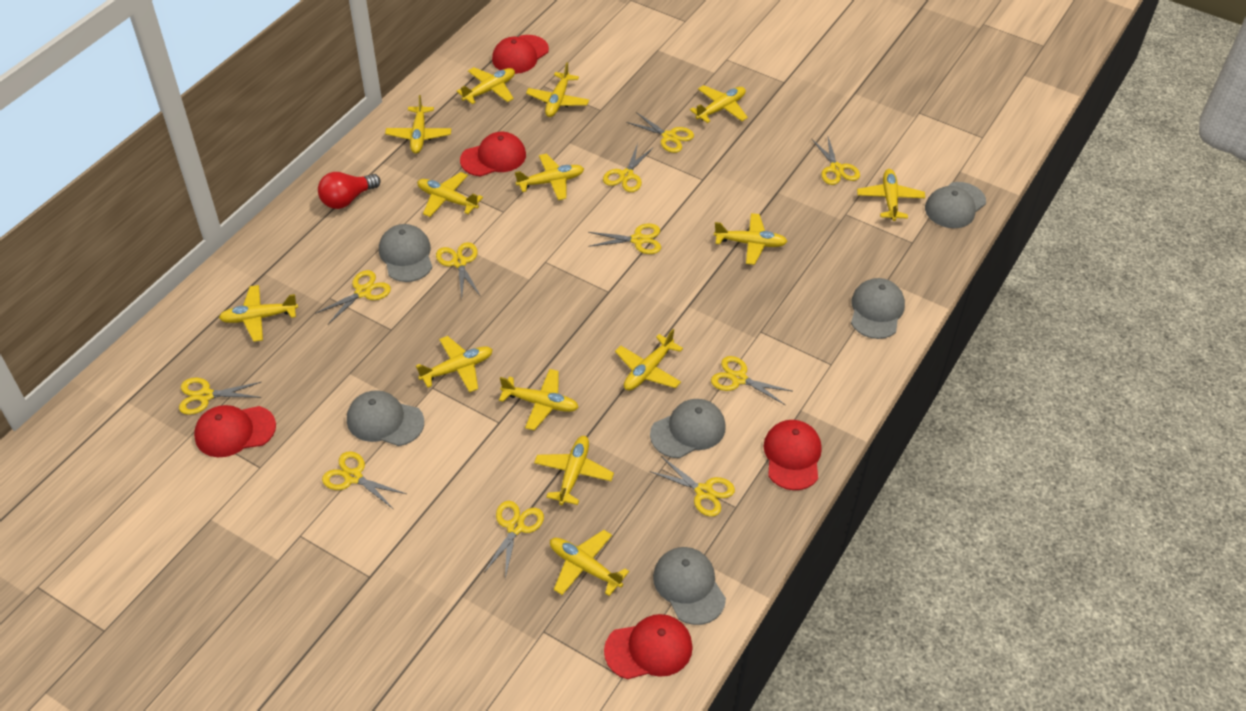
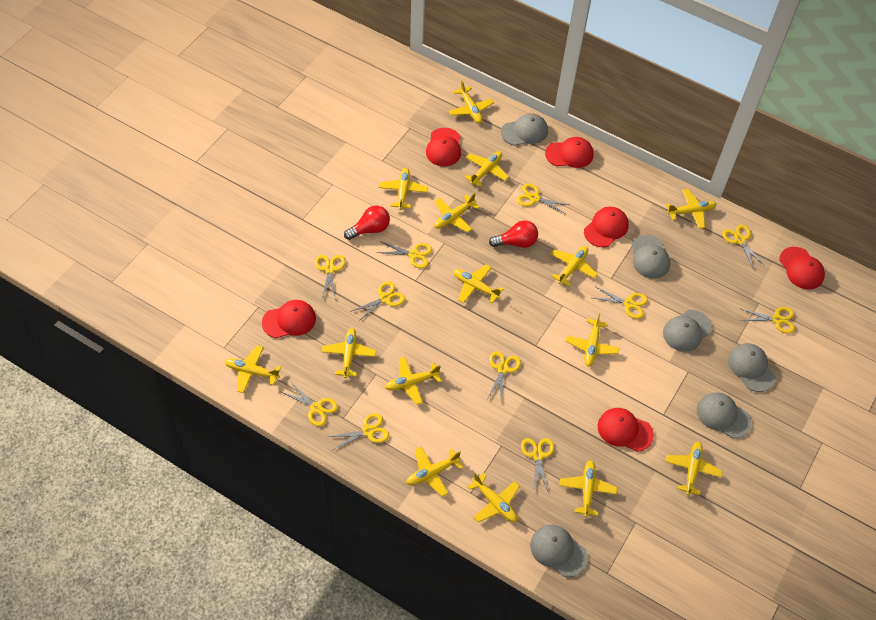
red cap: [194,405,276,457] [460,132,526,177] [492,35,549,74] [604,614,693,679] [764,420,822,490] = 5 -> [262,300,316,338] [426,128,461,166] [545,137,594,168] [584,207,629,247] [598,408,654,452] [779,247,825,290] = 6
red light bulb: [318,172,381,209] = 1 -> [344,205,390,240] [489,220,538,248] = 2
yellow plane: [219,285,298,342] [385,95,451,154] [416,336,493,393] [417,172,483,217] [456,67,515,104] [499,369,579,430] [515,153,584,200] [526,62,589,117] [534,436,614,505] [550,530,629,596] [615,329,683,391] [690,85,748,123] [714,213,788,265] [857,169,925,221] = 14 -> [225,345,281,393] [322,328,376,378] [379,168,428,210] [385,357,441,405] [406,447,463,497] [434,193,479,232] [449,81,494,123] [453,264,504,303] [464,151,509,187] [468,473,520,522] [551,246,598,286] [559,460,617,517] [566,313,619,367] [665,442,722,496] [666,189,716,229] = 15

